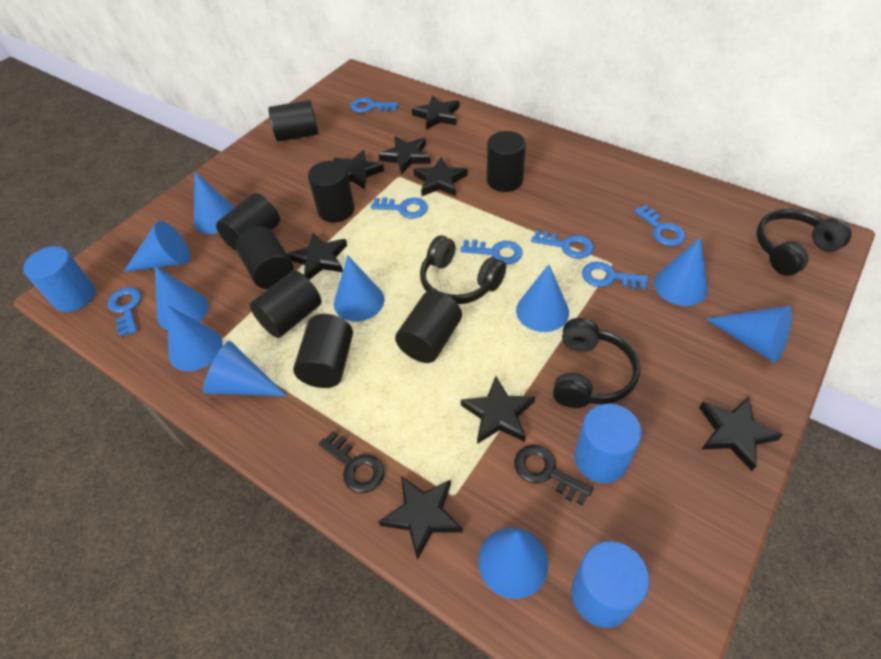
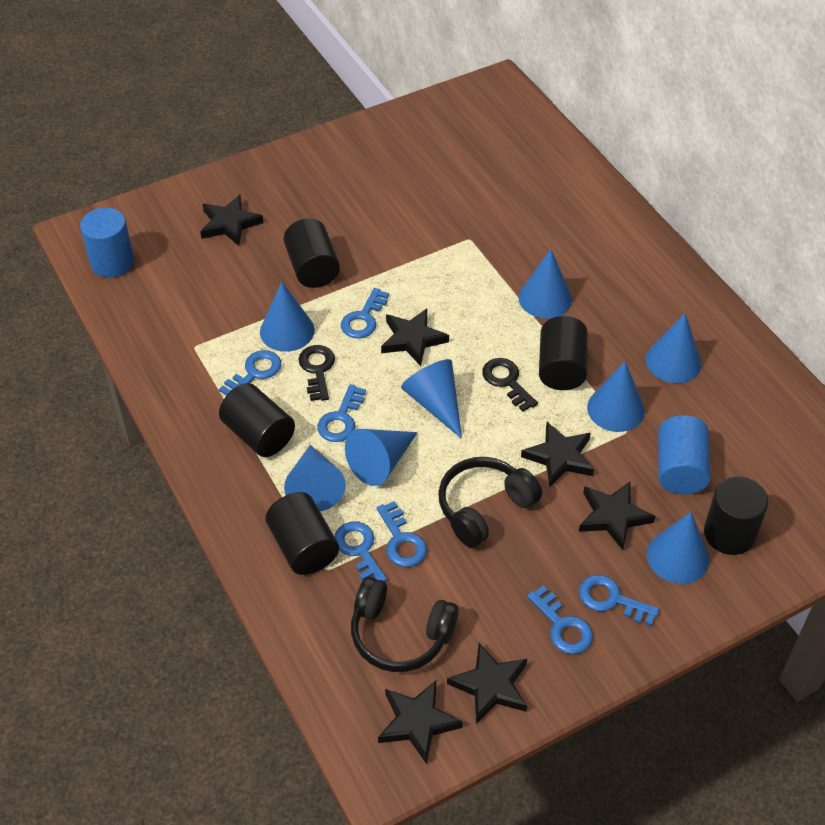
black cylinder: [216,193,280,251] [236,226,293,289] [250,271,322,338] [268,100,318,142] [293,314,353,388] [308,161,355,222] [395,291,462,363] [487,131,526,192] = 8 -> [219,383,295,457] [265,492,339,575] [283,218,340,288] [539,316,588,390] [704,476,768,555] = 5
black headphones: [420,235,506,304] [553,318,640,408] [756,209,852,276] = 3 -> [351,576,459,672] [438,457,542,548] = 2
black star: [287,233,347,280] [333,150,384,190] [378,476,463,560] [379,136,431,174] [412,95,459,130] [413,157,467,196] [461,376,535,444] [699,397,783,471] = 8 -> [200,195,264,246] [378,681,463,764] [381,308,449,366] [447,643,527,724] [521,422,594,487] [579,482,655,550] = 6
blue cone: [123,221,190,272] [155,266,208,330] [167,305,223,371] [194,172,235,234] [203,341,287,396] [334,255,384,322] [478,527,548,599] [516,264,569,332] [654,237,708,306] [705,306,792,363] = 10 -> [260,282,315,352] [284,445,346,512] [345,429,418,486] [401,359,462,439] [518,249,572,319] [587,361,645,432] [646,313,702,383] [647,512,709,584] = 8
blue cylinder: [23,246,95,312] [571,541,649,628] [574,404,642,483] = 3 -> [80,208,134,278] [658,415,711,494] = 2

